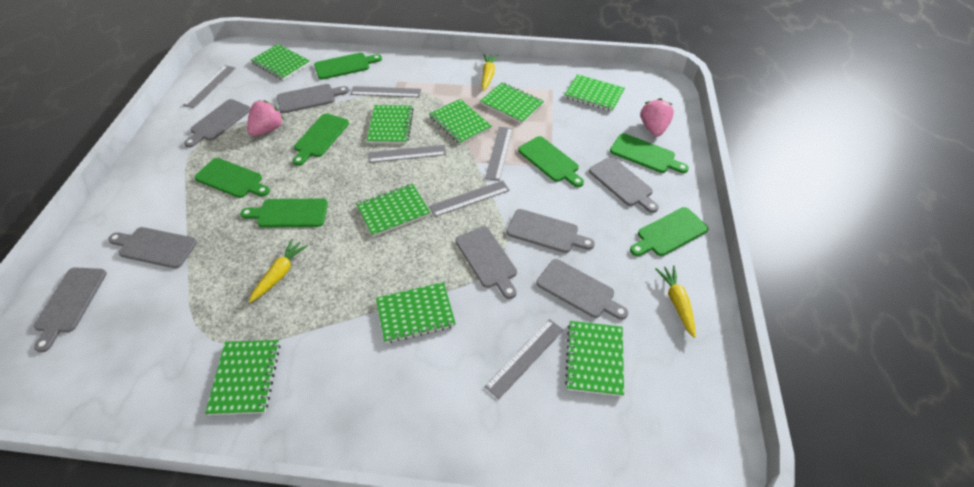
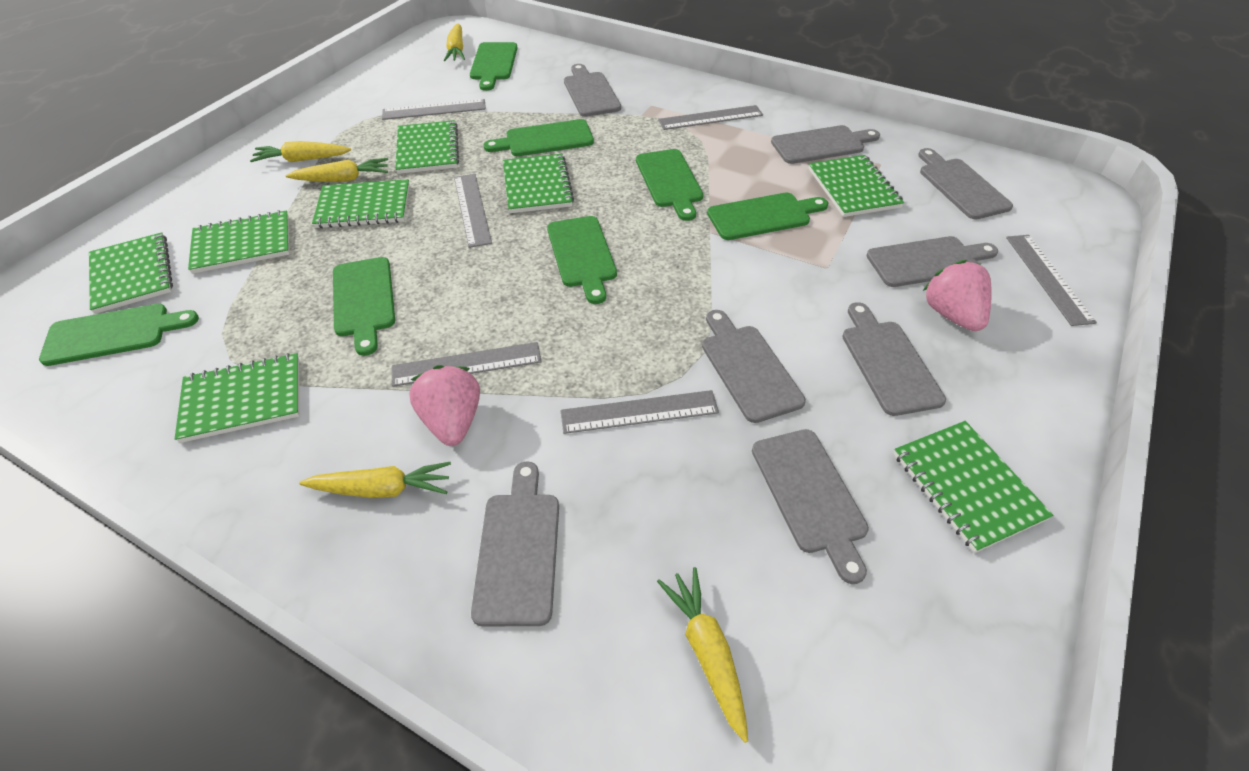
green notebook: [205,340,280,415] [251,44,310,80] [356,184,430,237] [367,105,414,144] [376,282,456,343] [429,99,492,145] [480,82,544,124] [564,74,625,112] [565,321,624,396] = 9 -> [89,232,173,314] [175,353,299,443] [188,210,290,274] [312,179,410,228] [395,120,459,174] [503,154,574,213] [809,155,904,217] [894,421,1053,553] = 8
yellow carrot: [249,239,308,303] [482,54,498,91] [655,266,696,338] = 3 -> [250,141,351,162] [285,158,388,182] [299,462,451,498] [444,23,465,61] [657,567,748,743] = 5

